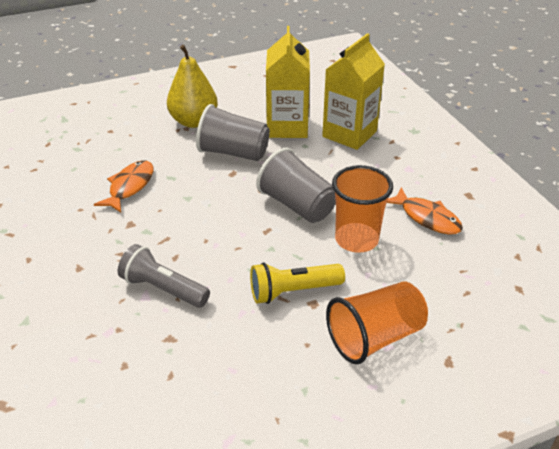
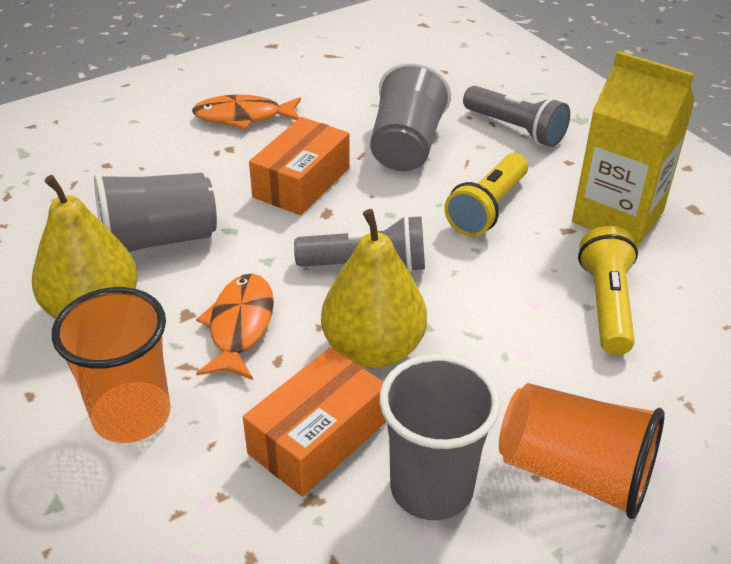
grey cup: [196,104,270,161] [256,148,336,223] = 2 -> [94,173,217,252] [370,61,451,171] [379,354,501,520] = 3
grey flashlight: [118,244,210,308] = 1 -> [294,215,425,273] [463,86,570,147] = 2
orange box: none = 0 -> [243,347,386,497] [249,117,350,215] = 2
yellow carton: [266,26,310,138] [322,33,385,150] = 2 -> [572,51,695,247] = 1
yellow flashlight: [250,263,345,304] = 1 -> [444,153,528,237] [578,226,638,355] = 2
yellow pear: [167,45,218,128] = 1 -> [32,175,138,319] [321,209,427,368] = 2

